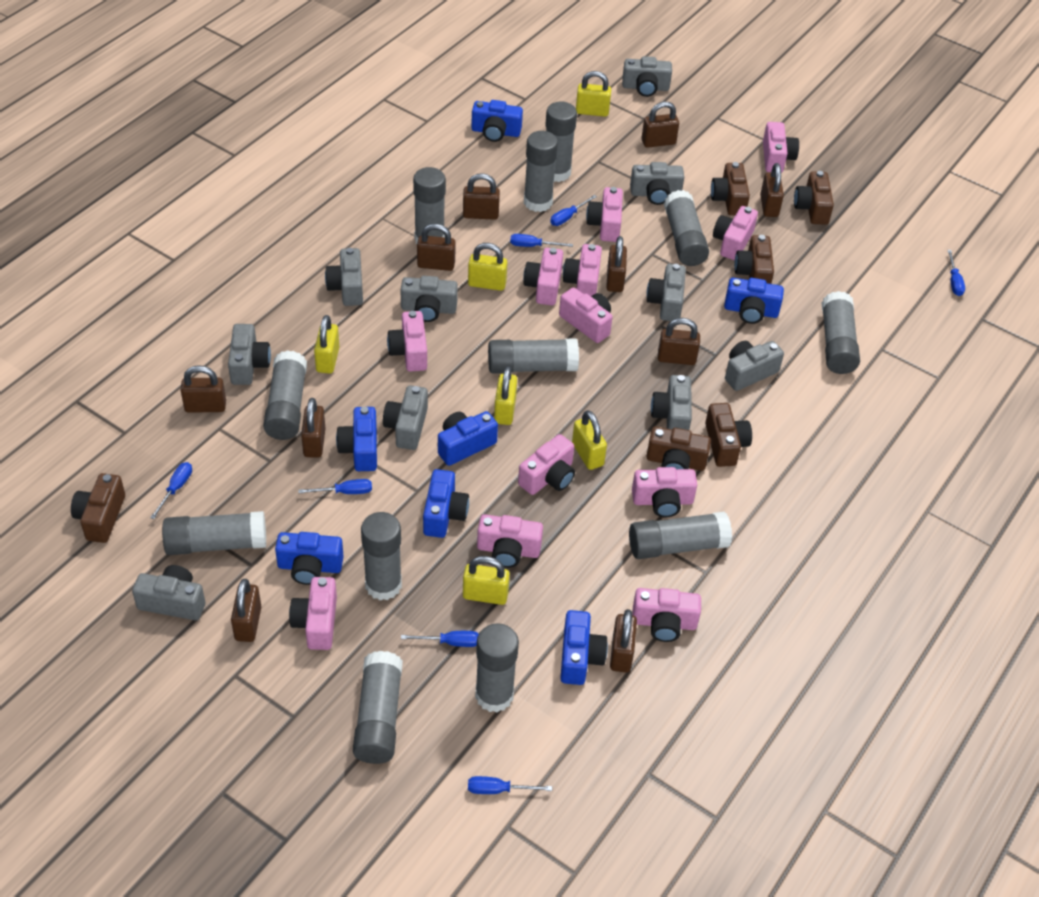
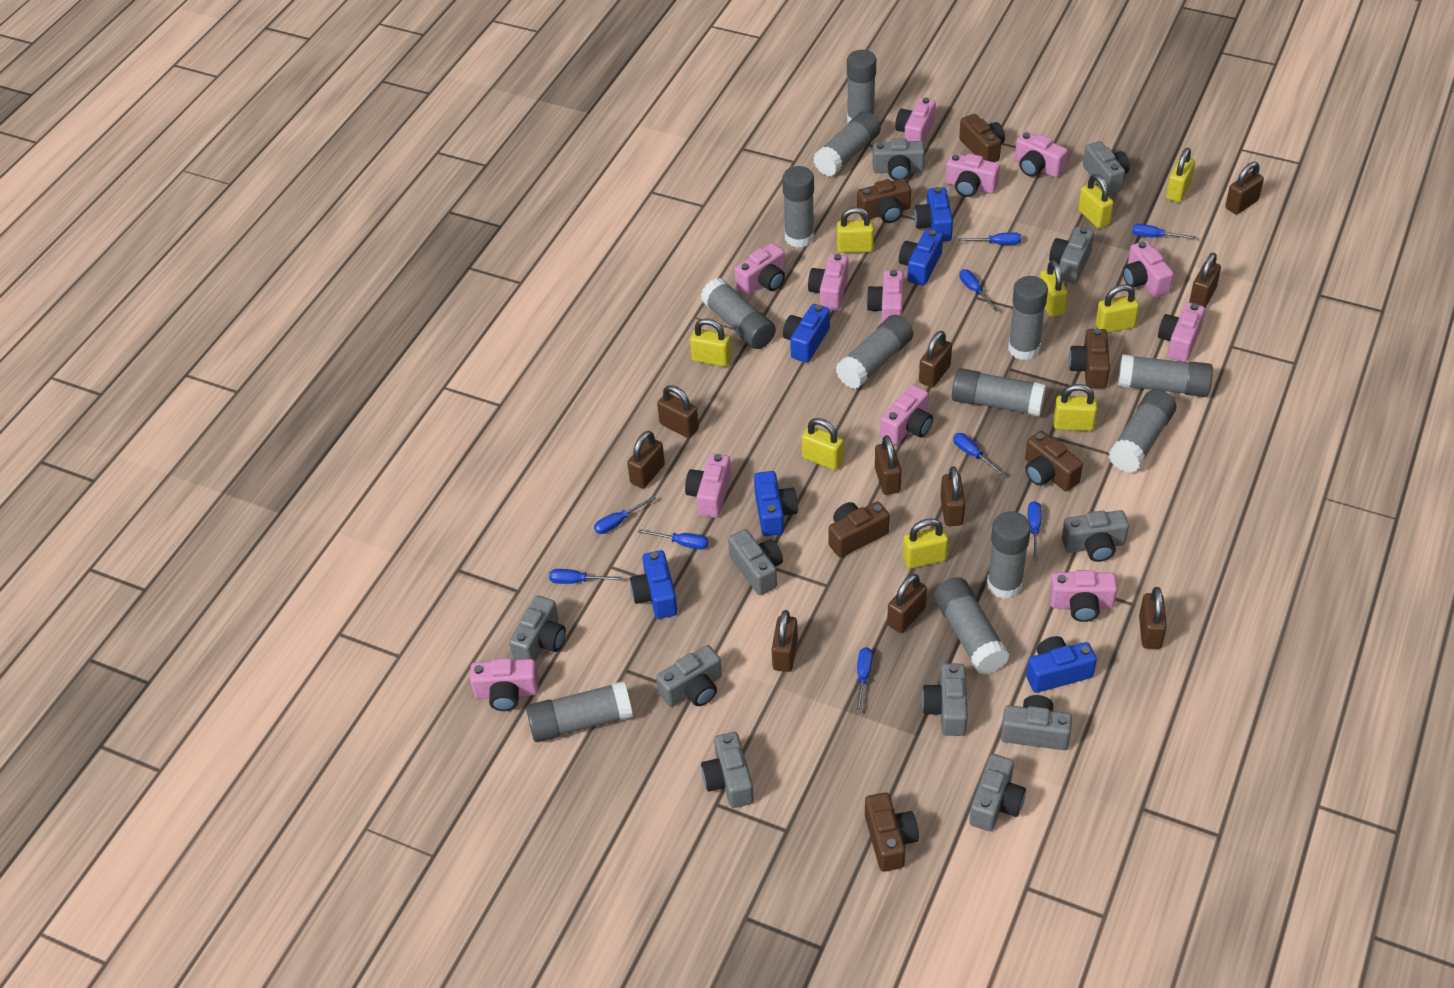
blue camera: [275,532,344,585] [336,407,377,471] [423,469,469,538] [438,411,498,466] [471,100,523,142] [560,610,608,685] [724,278,784,324] = 7 -> [630,550,677,619] [754,471,798,536] [783,304,830,363] [899,229,943,286] [914,187,953,242] [1026,636,1097,693] = 6
blue screwdriver: [150,462,192,519] [298,479,372,494] [401,631,479,647] [468,776,552,794] [510,234,573,247] [550,195,597,226] [948,250,965,296] = 7 -> [549,569,622,584] [594,496,656,534] [638,529,708,550] [855,647,873,714] [953,433,1006,477] [958,232,1021,245] [959,269,998,312] [1028,501,1042,561] [1132,224,1196,239] = 9
grey camera: [132,565,205,620] [228,324,271,385] [325,248,363,306] [383,385,428,450] [401,276,458,322] [622,56,672,97] [630,162,684,205] [646,264,686,321] [651,375,692,430] [725,341,784,391] = 10 -> [509,596,566,661] [656,645,722,707] [701,732,754,808] [728,529,783,595] [873,138,925,180] [922,663,968,736] [969,754,1026,831] [1001,695,1072,750] [1049,227,1094,283] [1062,510,1129,562] [1083,141,1130,195] = 11
yellow padlock: [314,315,339,374] [463,556,510,605] [468,243,507,291] [494,366,517,425] [572,410,607,470] [576,71,611,117] = 6 -> [690,318,731,367] [802,418,844,470] [837,207,874,253] [903,518,948,569] [1040,260,1068,317] [1054,384,1097,431] [1078,174,1114,228] [1096,285,1139,333] [1166,148,1195,202] = 9

